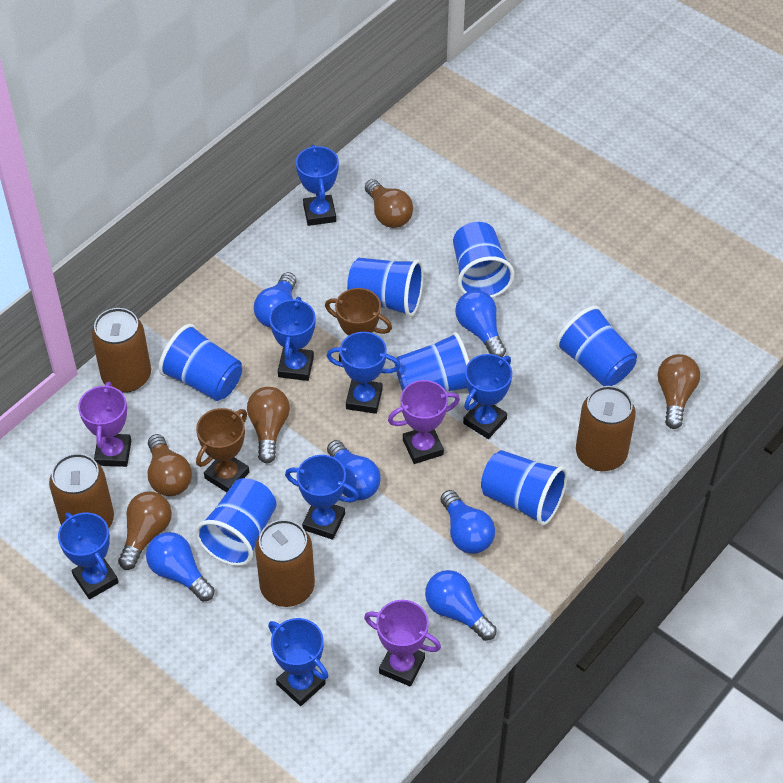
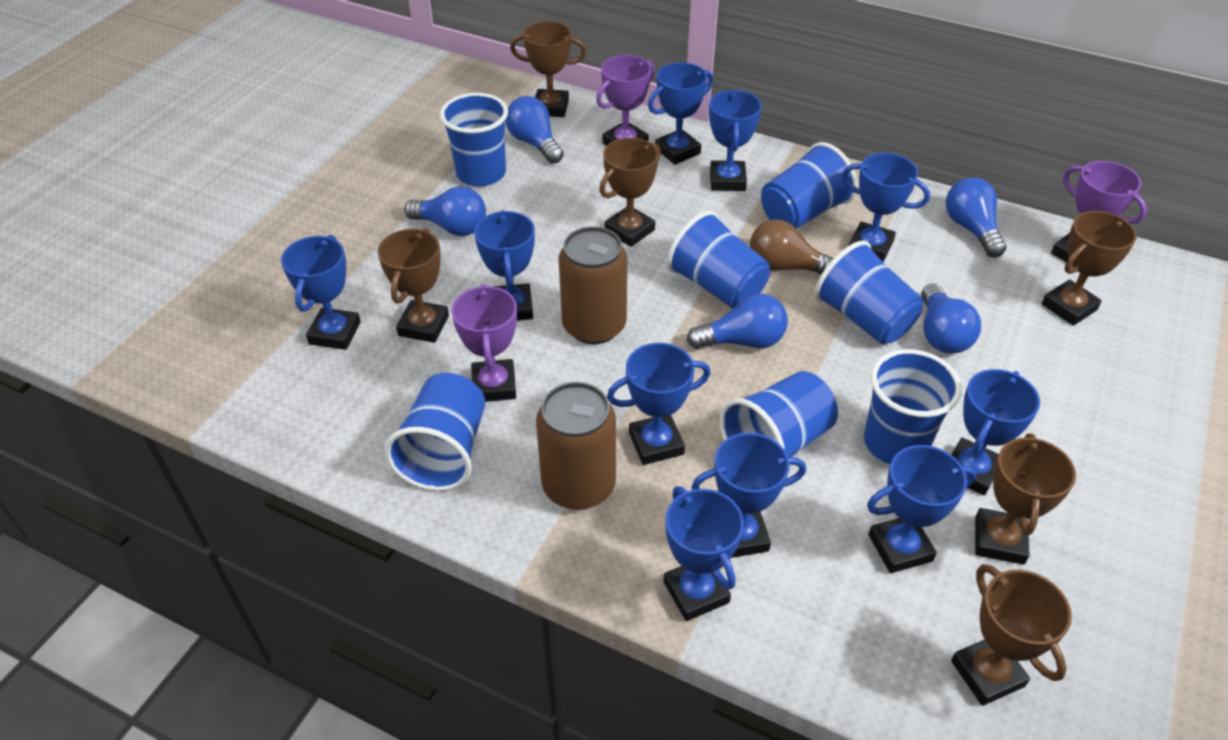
blue light bulb: [146,532,215,602] [254,272,296,328] [327,440,381,500] [425,570,497,641] [441,490,495,554] [455,290,506,357] = 6 -> [404,186,486,236] [505,96,564,164] [687,294,788,349] [921,283,981,354] [946,177,1006,257] = 5
blue trophy: [58,512,119,599] [268,618,328,706] [269,297,316,381] [285,455,359,540] [296,145,339,226] [327,332,400,414] [463,354,512,439] = 7 -> [281,235,361,350] [474,210,535,321] [607,343,711,465] [648,62,713,165] [664,486,744,621] [691,433,806,558] [709,90,762,191] [842,153,930,262] [867,445,976,573] [951,369,1040,496] = 10
brown can: [49,453,114,529] [92,308,151,393] [255,519,315,607] [576,386,636,471] = 4 -> [536,382,616,510] [559,226,627,344] = 2
brown light bulb: [118,491,172,570] [148,434,192,496] [247,387,290,464] [365,179,413,228] [658,354,700,429] = 5 -> [750,219,833,274] = 1
brown trophy: [196,408,249,492] [325,288,392,362] = 2 -> [378,228,449,343] [510,21,586,117] [599,138,661,247] [951,564,1072,706] [975,433,1076,565] [1042,211,1137,326] = 6

